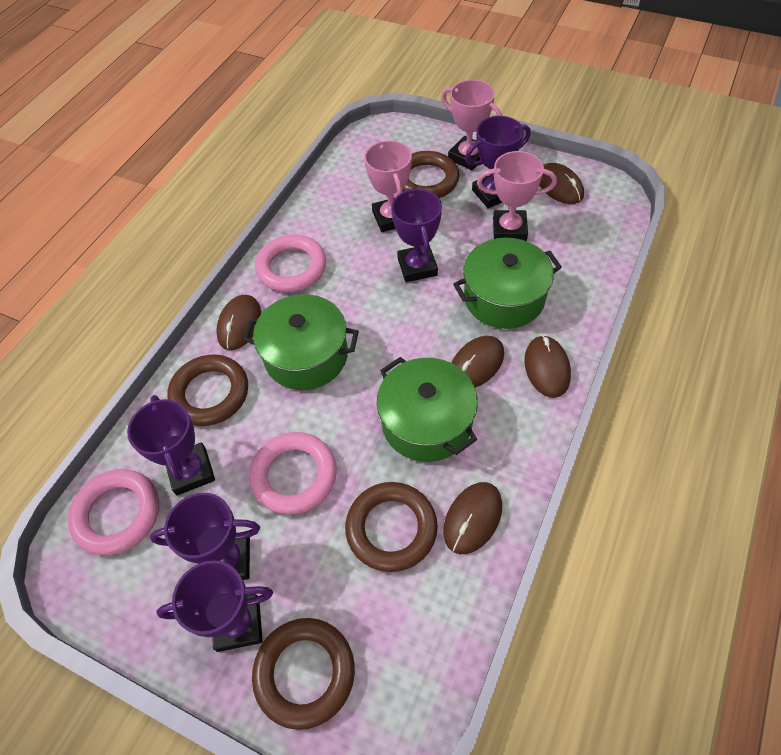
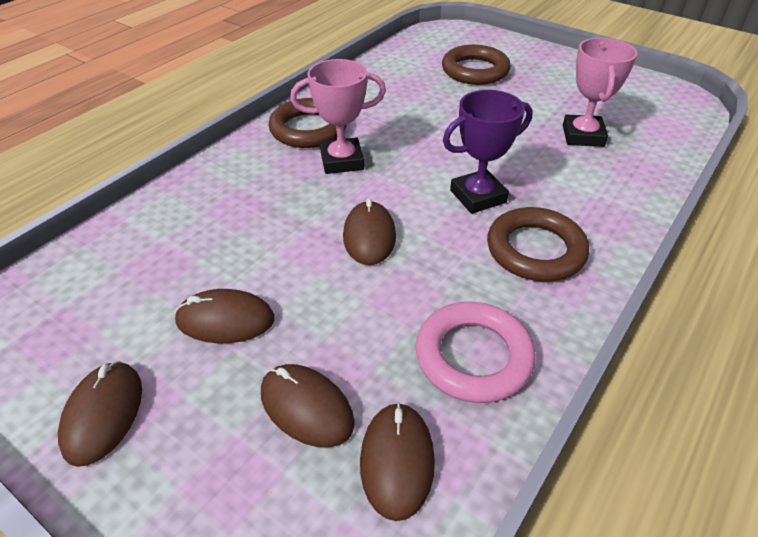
brown ring: [167,355,248,426] [252,618,355,730] [345,482,438,572] [402,151,459,198] = 4 -> [268,98,347,148] [442,45,510,85] [487,207,589,281] = 3
green pot: [243,294,359,390] [377,357,478,462] [453,238,562,329] = 3 -> none = 0
pink ring: [68,469,159,555] [249,432,337,515] [255,235,326,292] = 3 -> [415,302,536,403] = 1
pink trophy: [364,140,412,232] [442,80,502,170] [477,151,557,241] = 3 -> [290,59,386,174] [563,38,638,147] = 2
purple trophy: [127,395,215,495] [150,493,260,580] [156,560,273,652] [391,188,442,282] [465,116,531,208] = 5 -> [443,90,533,214] = 1

